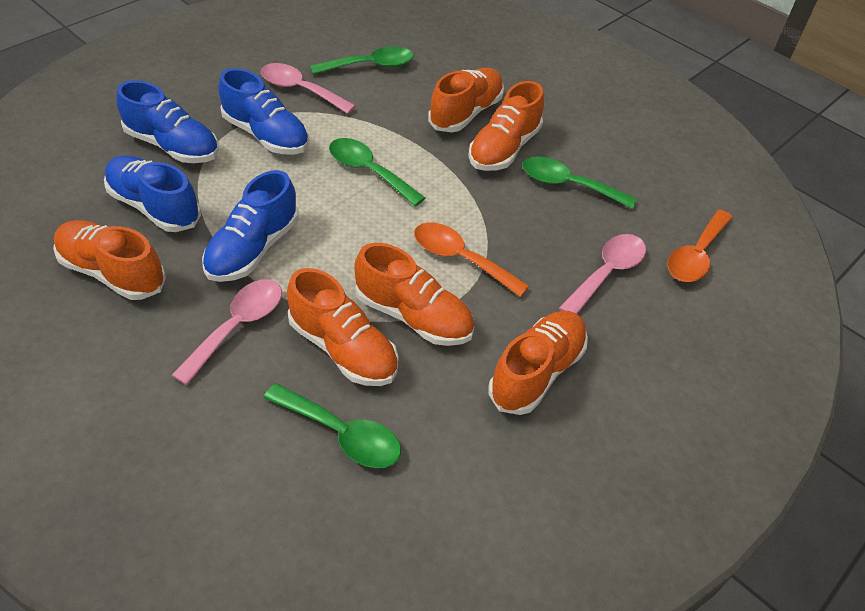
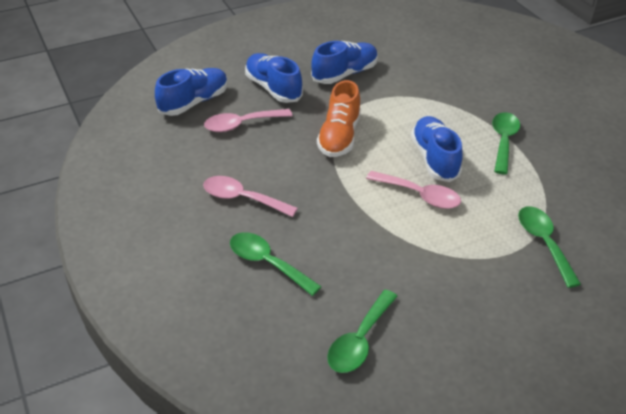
orange shoe: [53,220,166,300] [287,268,399,386] [354,243,474,346] [428,68,504,132] [468,81,544,171] [489,311,588,415] = 6 -> [317,80,361,157] = 1
orange spoon: [414,222,529,297] [667,210,733,282] = 2 -> none = 0

